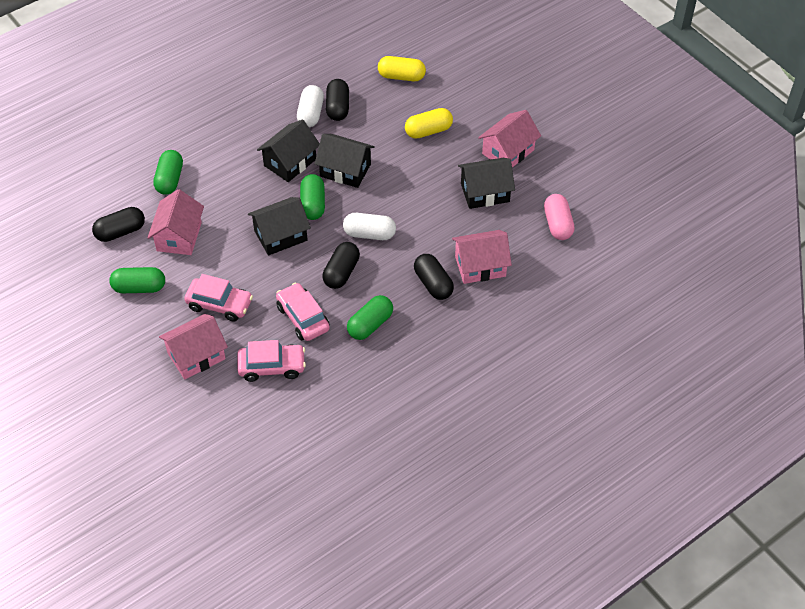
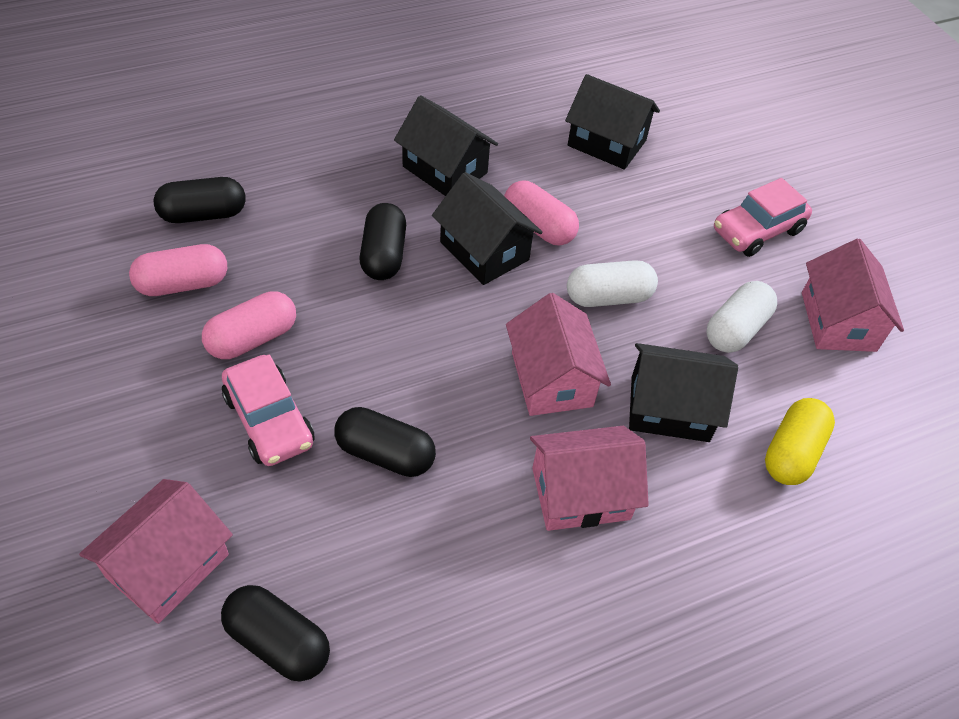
green capsule: [109,267,165,293] [153,150,183,195] [300,174,325,220] [347,295,393,340] = 4 -> none = 0
pink capsule: [544,194,575,240] = 1 -> [129,244,227,296] [202,291,296,359] [504,180,579,246] = 3
pink car: [184,274,253,322] [237,340,306,382] [276,283,330,341] = 3 -> [222,355,314,466] [714,178,812,257] = 2
yellow capsule: [378,56,426,81] [405,108,453,139] = 2 -> [765,398,835,485] = 1

